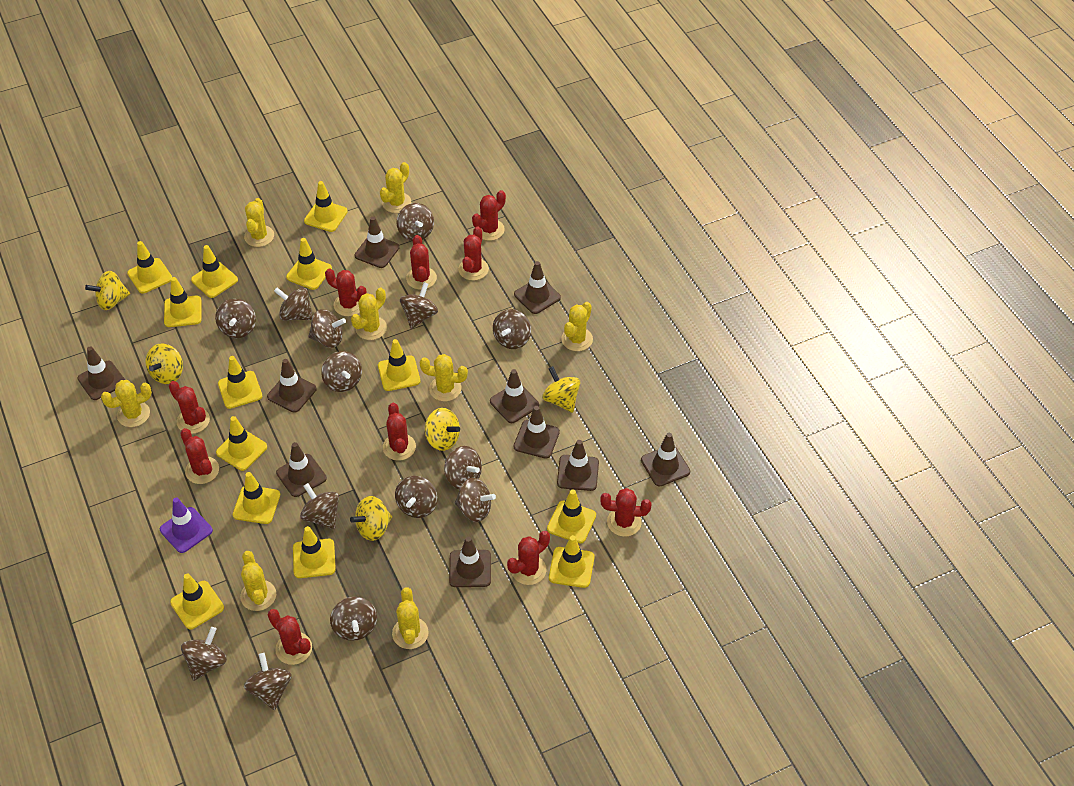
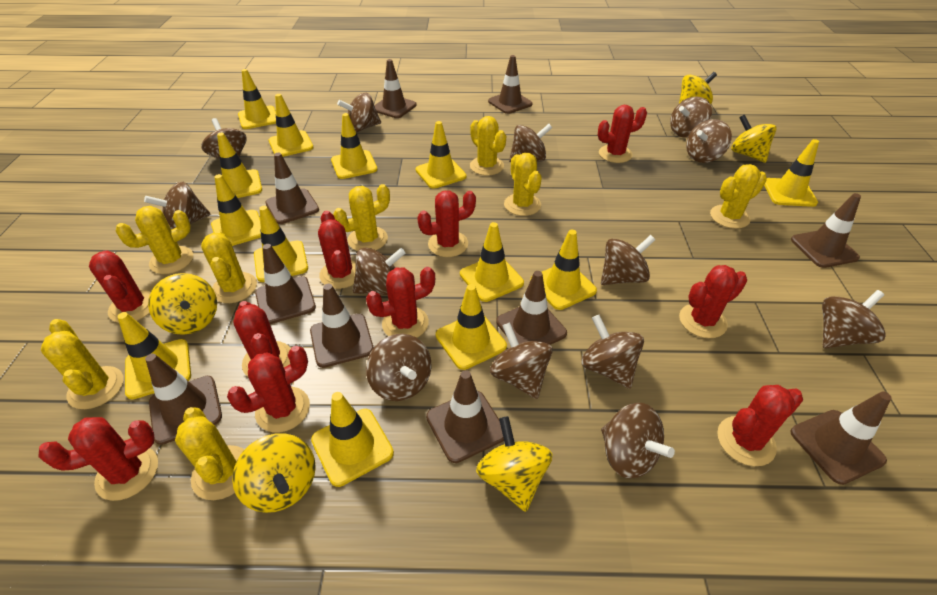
brown spinning top: [181,627,227,681] [215,299,256,338] [244,653,292,710] [274,288,313,321] [300,483,339,529] [308,309,346,348] [321,351,362,392] [330,597,377,641] [395,476,438,518] [397,203,434,241] [400,282,438,329] [444,446,482,489] [454,478,496,522] [493,309,531,349] = 14 -> [144,182,211,230] [201,118,246,159] [337,93,381,132] [353,247,406,295] [366,334,431,401] [490,322,553,399] [509,124,552,162] [581,315,644,389] [601,235,655,285] [601,403,675,479] [670,97,712,138] [686,119,732,163] [822,290,886,348] = 13
purple traffic cone: [160,497,213,553] = 1 -> none = 0

